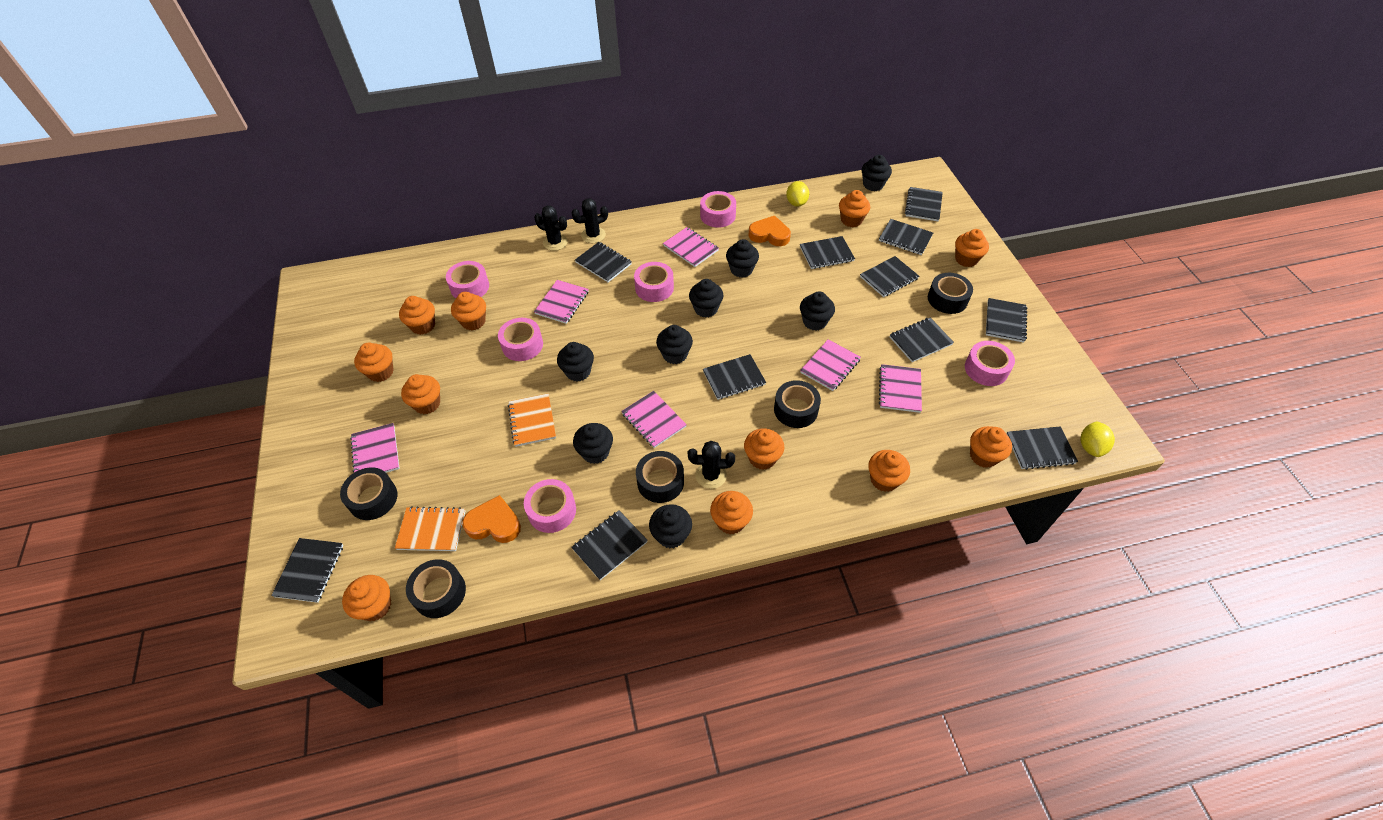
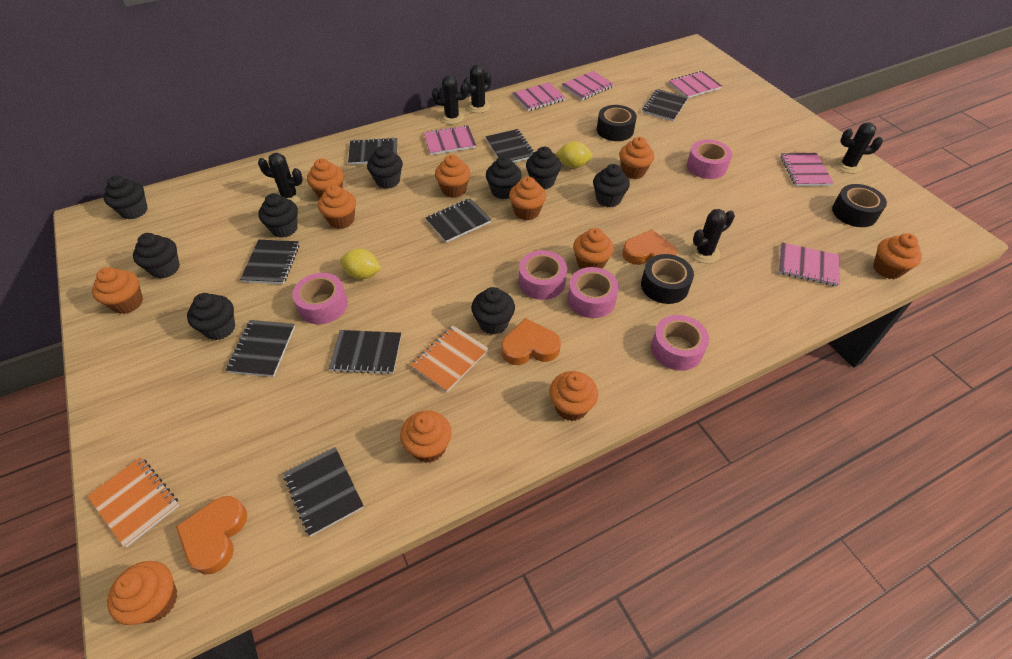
black cactus: [534,206,568,251] [572,198,608,243] [688,441,735,489] = 3 -> [258,153,304,203] [432,75,468,124] [463,65,491,113] [689,209,735,264] [834,122,883,174] = 5
black cupcake: [557,342,594,382] [573,423,613,464] [649,504,692,548] [656,325,693,364] [689,279,723,318] [726,239,759,278] [800,291,835,331] [862,155,892,191] = 8 -> [103,176,148,219] [133,233,180,279] [187,293,235,340] [258,193,298,238] [367,146,403,189] [471,287,515,334] [486,156,522,199] [526,147,561,189] [593,164,630,207] = 9
black notebook: [271,538,343,603] [571,510,648,580] [575,242,632,282] [703,354,766,400] [800,236,855,269] [860,256,919,297] [879,219,933,255] [890,318,954,362] [905,187,943,221] [986,298,1027,343] [1007,426,1078,470] = 11 -> [226,320,295,377] [240,240,299,284] [283,447,364,537] [329,330,401,374] [348,138,397,165] [426,198,491,243] [486,129,535,163] [642,89,688,121] = 8
black tape: [340,467,398,520] [406,559,466,618] [636,451,684,503] [774,380,821,428] [928,273,973,314] = 5 -> [597,105,637,141] [641,254,694,304] [832,184,887,227] = 3
orange heart: [462,495,521,543] [748,216,791,246] = 2 -> [176,496,247,574] [501,318,561,365] [622,229,677,265] = 3
pink tape: [446,261,489,298] [498,318,543,361] [524,479,576,533] [634,262,674,302] [700,191,736,228] [965,341,1015,386] = 6 -> [292,273,348,324] [519,250,567,300] [568,267,619,318] [651,315,709,371] [687,140,732,179] = 5

